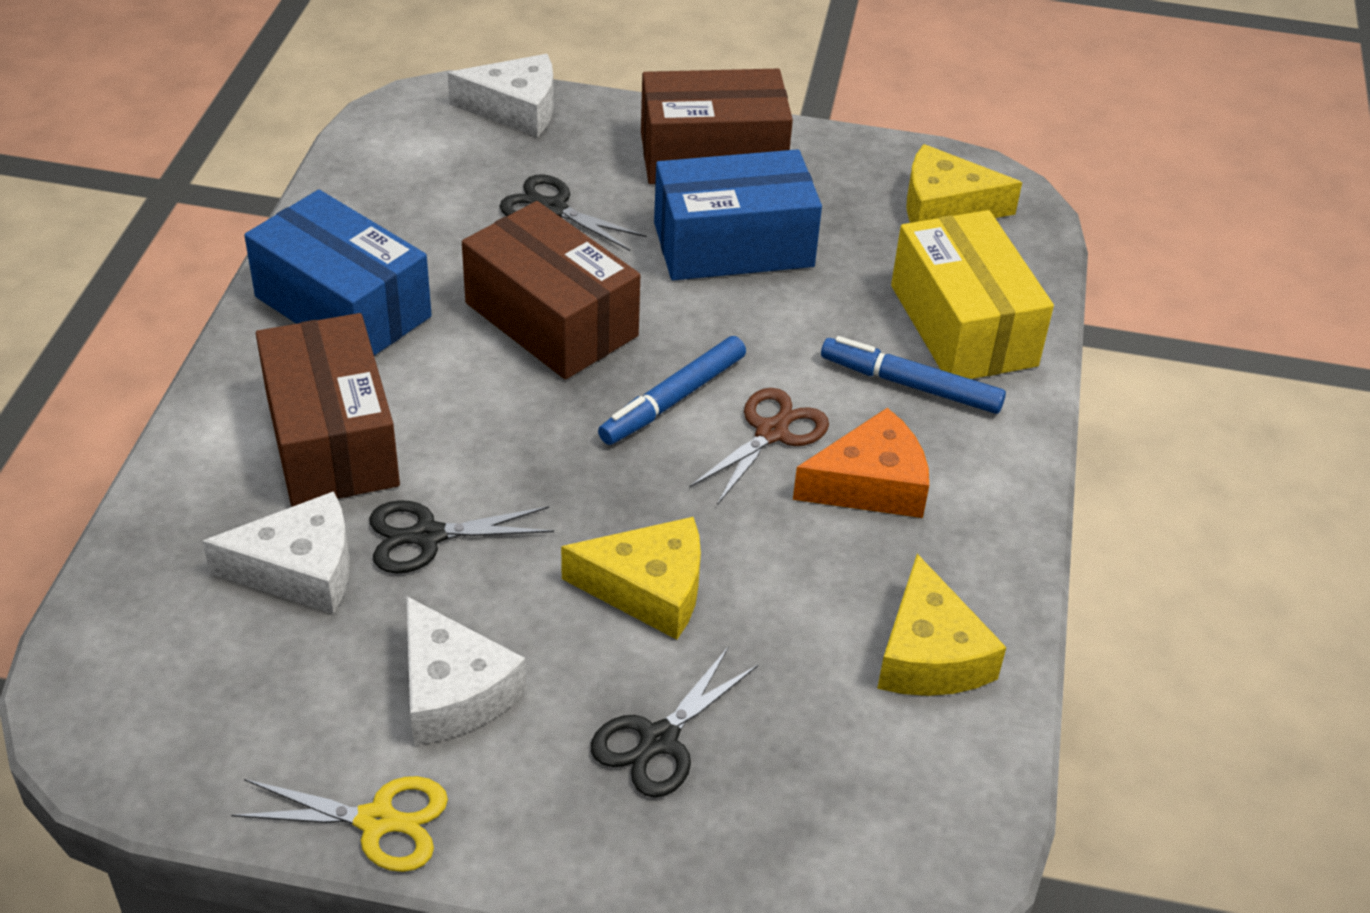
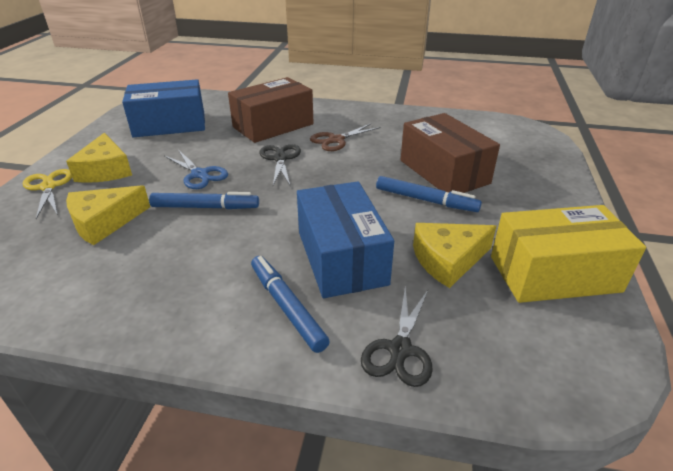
black scissors: [369,500,554,574] [500,174,647,251] [591,646,759,798] = 3 -> [259,144,301,185] [361,287,433,387] = 2
blue marker: [598,336,746,445] [821,336,1006,414] = 2 -> [149,192,259,209] [251,256,330,353] [376,176,482,212] = 3
blue scissors: none = 0 -> [164,151,228,189] = 1
brown box: [256,313,400,507] [462,201,640,380] [641,69,793,184] = 3 -> [228,77,314,143] [401,113,500,193] = 2
orange cheese: [793,408,929,518] = 1 -> none = 0
white cheese: [203,491,350,614] [406,596,527,745] [448,54,554,137] = 3 -> none = 0

